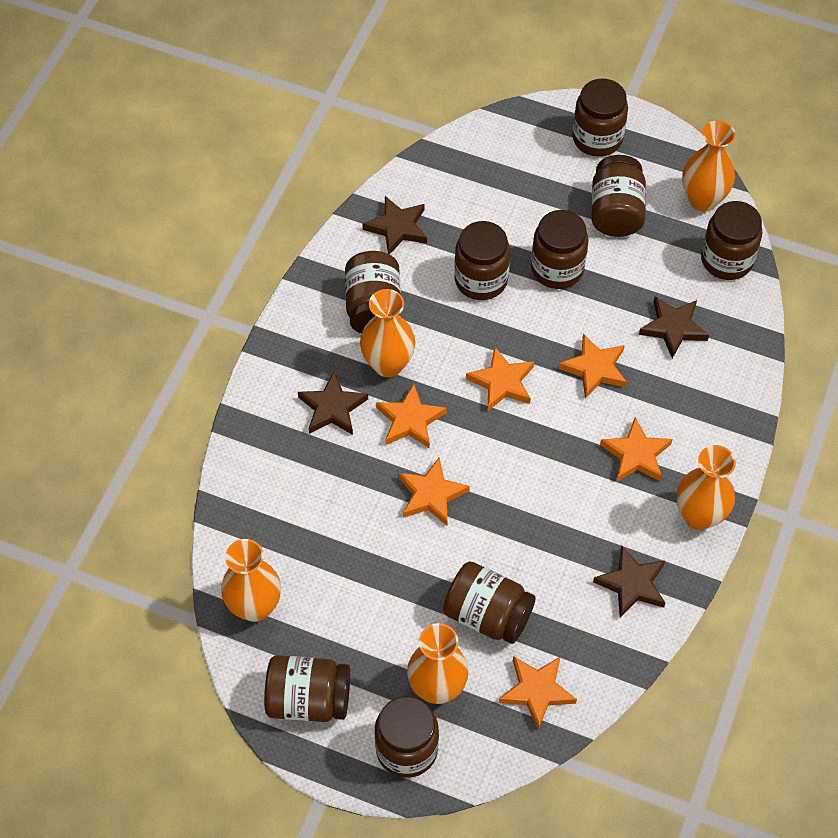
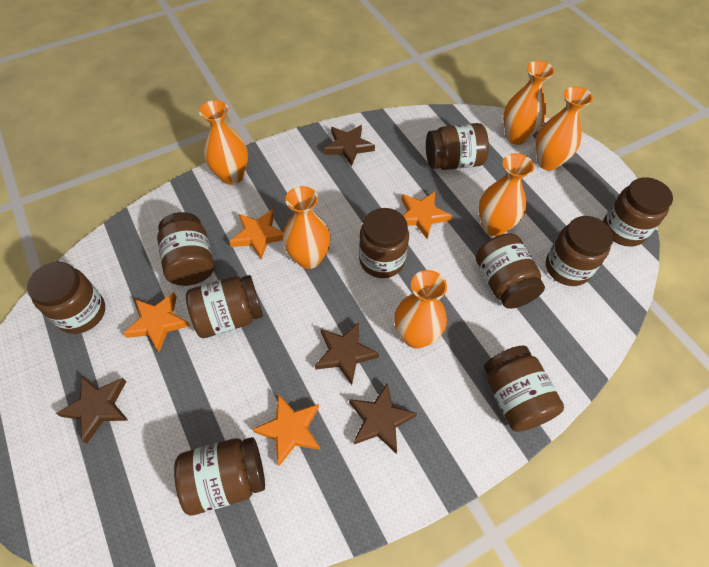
brown jar: [264,655,350,722] [345,251,401,334] [375,696,439,778] [443,561,536,644] [454,221,510,300] [531,210,589,289] [572,78,628,157] [591,155,646,237] [701,201,762,280] = 9 -> [27,262,105,334] [157,212,214,286] [174,437,265,516] [186,275,263,338] [359,208,409,278] [426,123,489,170] [476,233,545,309] [484,346,564,432] [546,216,613,286] [603,177,673,247] = 10
orange star: [376,383,447,449] [399,457,470,526] [466,347,534,411] [499,656,577,729] [559,334,627,399] [600,417,673,482] = 6 -> [123,292,190,352] [229,209,284,259] [252,394,320,466] [401,192,452,239] = 4
orange vase: [221,539,281,622] [360,289,415,377] [407,623,469,704] [676,445,736,530] [682,121,736,212] = 5 -> [199,100,248,185] [283,186,331,269] [394,270,447,349] [479,153,534,237] [503,61,555,145] [536,86,593,171] = 6

